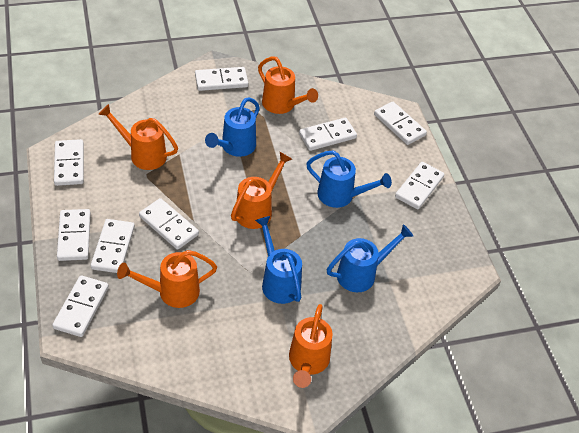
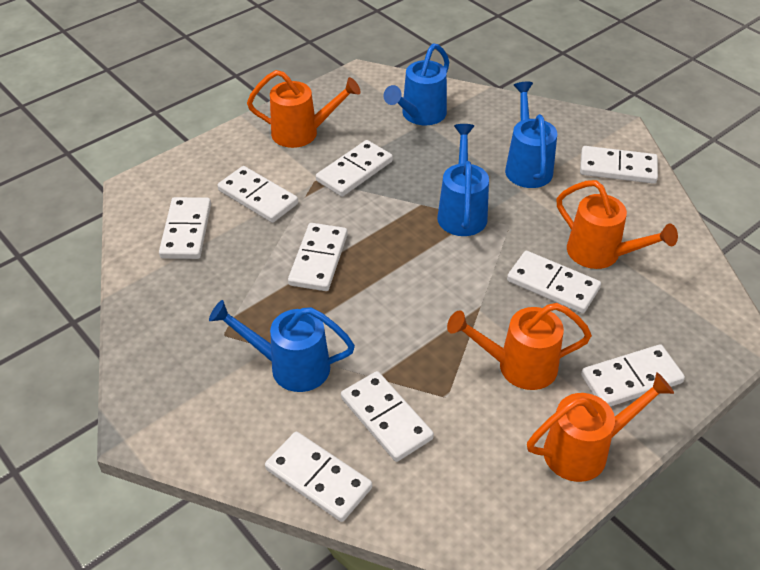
orange watering can: [98,104,178,170] [117,250,217,308] [231,152,292,229] [258,56,318,114] [289,304,332,388] = 5 -> [247,70,361,148] [447,303,592,390] [527,372,674,482] [557,180,678,269] = 4

